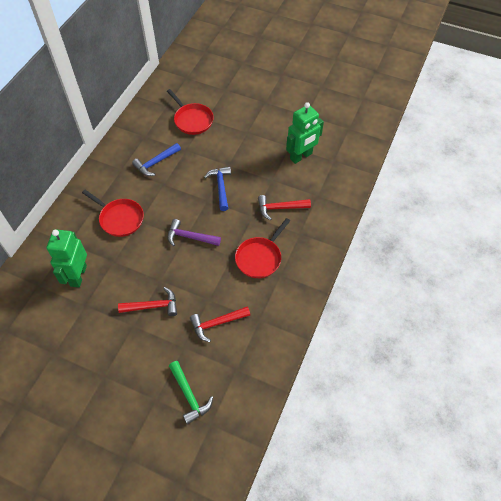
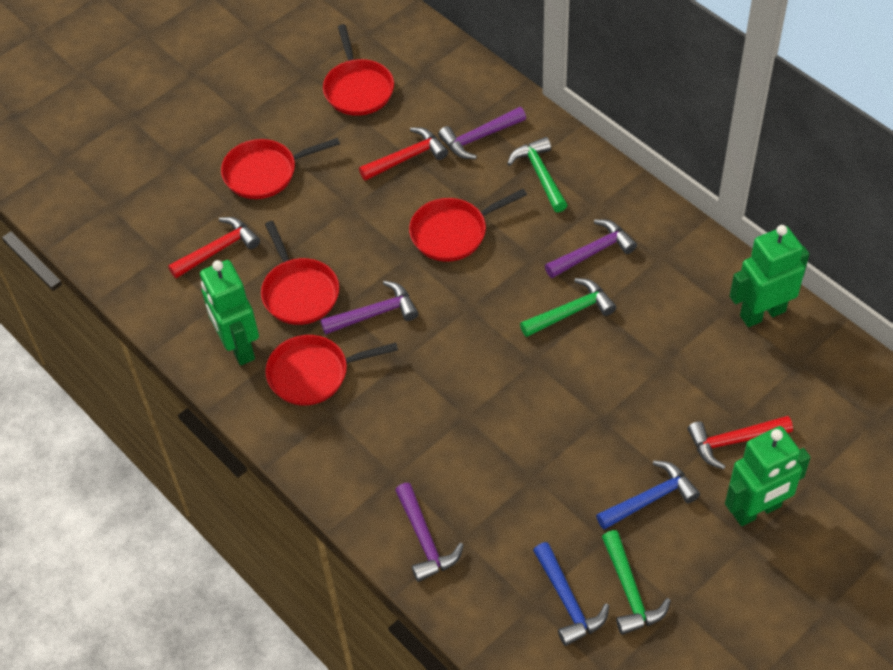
green hammer: [169,361,213,425] = 1 -> [507,137,567,212] [520,278,616,337] [602,530,671,635] = 3
green robot: [47,229,87,288] [286,102,324,164] = 2 -> [200,260,259,365] [725,426,811,526] [730,225,809,327] = 3
purple hammer: [167,219,221,246] = 1 -> [320,281,418,335] [395,483,464,582] [438,107,526,159] [545,219,637,278] = 4
red pan: [82,190,144,237] [167,89,214,135] [235,218,290,278] = 3 -> [221,138,340,199] [261,221,339,325] [265,335,398,405] [323,24,394,116] [409,189,527,262] = 5

